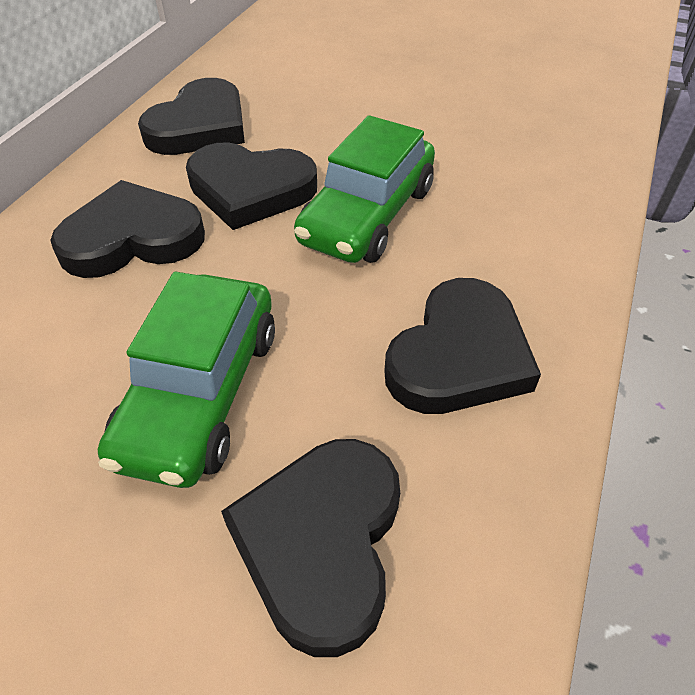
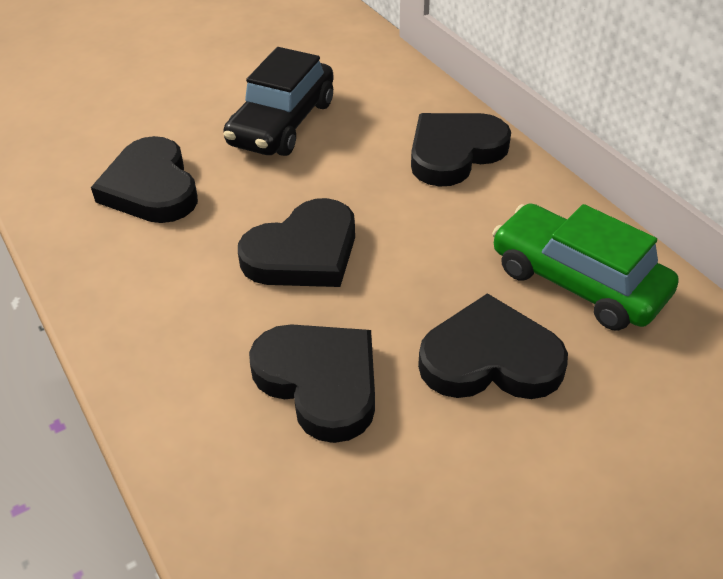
black car: none = 0 -> [223,47,334,156] = 1
green car: [98,272,275,488] [294,115,435,263] = 2 -> [492,203,679,331] = 1

